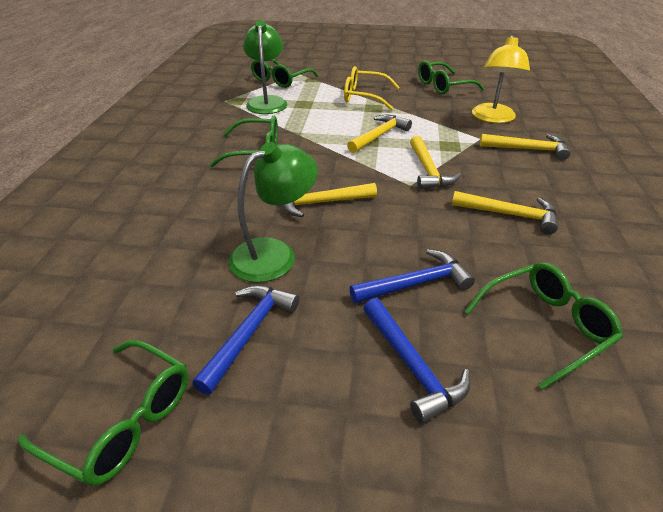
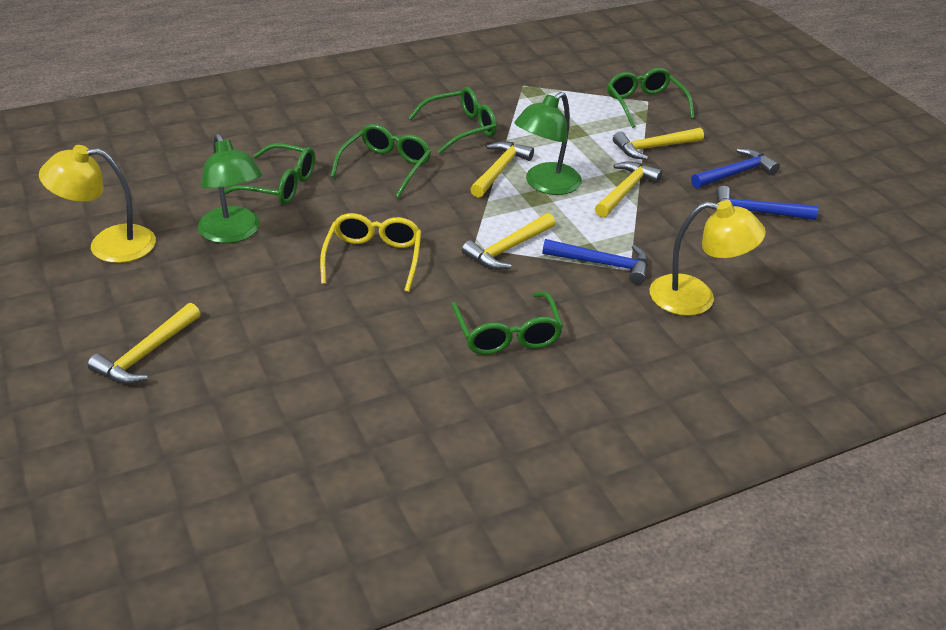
yellow lamp: [472,35,530,123] = 1 -> [39,145,156,263] [650,200,766,316] = 2

